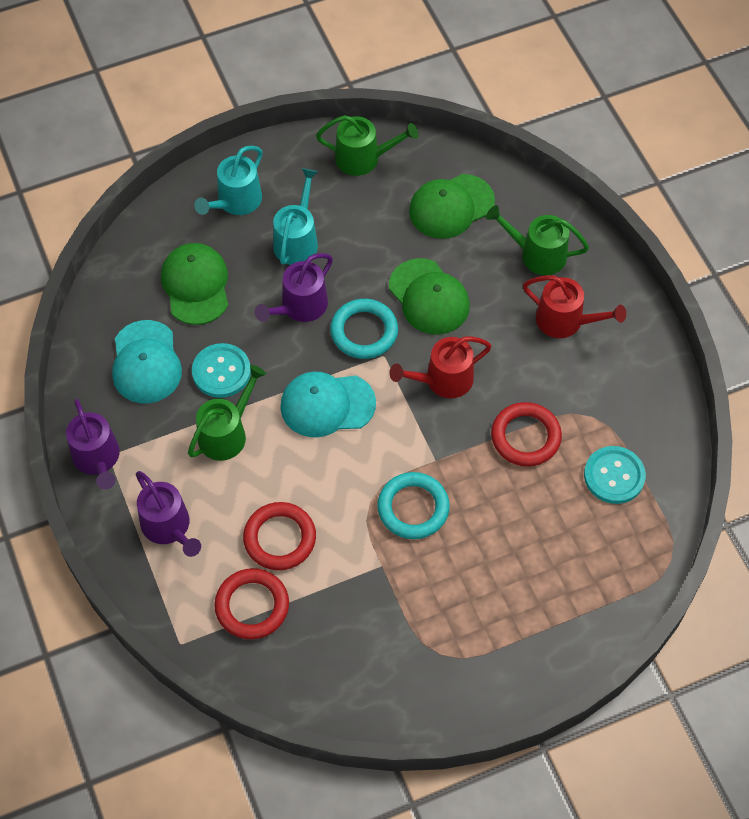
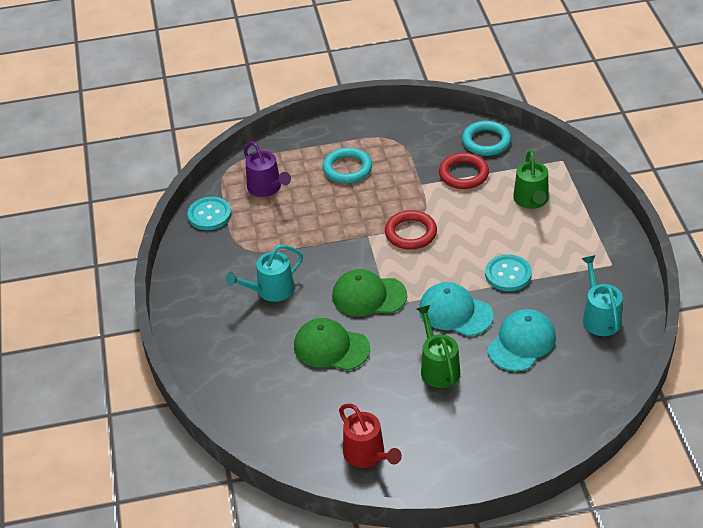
green cap: [161,243,228,325] [389,258,470,335] [409,174,495,239] = 3 -> [294,318,370,370] [332,269,407,317] = 2
green watering can: [188,365,266,461] [316,115,419,176] [486,205,589,275] = 3 -> [417,305,460,388] [513,150,549,209] = 2
purple watering can: [66,399,120,490] [136,471,201,557] [255,253,333,322] = 3 -> [244,142,291,197] = 1
red ring: [214,568,289,639] [243,502,316,570] [491,402,562,467] = 3 -> [385,210,437,250] [439,153,489,189] = 2
red watering can: [390,336,492,398] [523,275,626,338] = 2 -> [339,404,402,468] = 1

